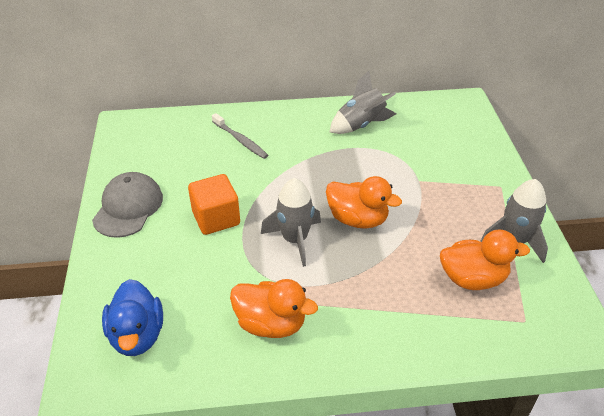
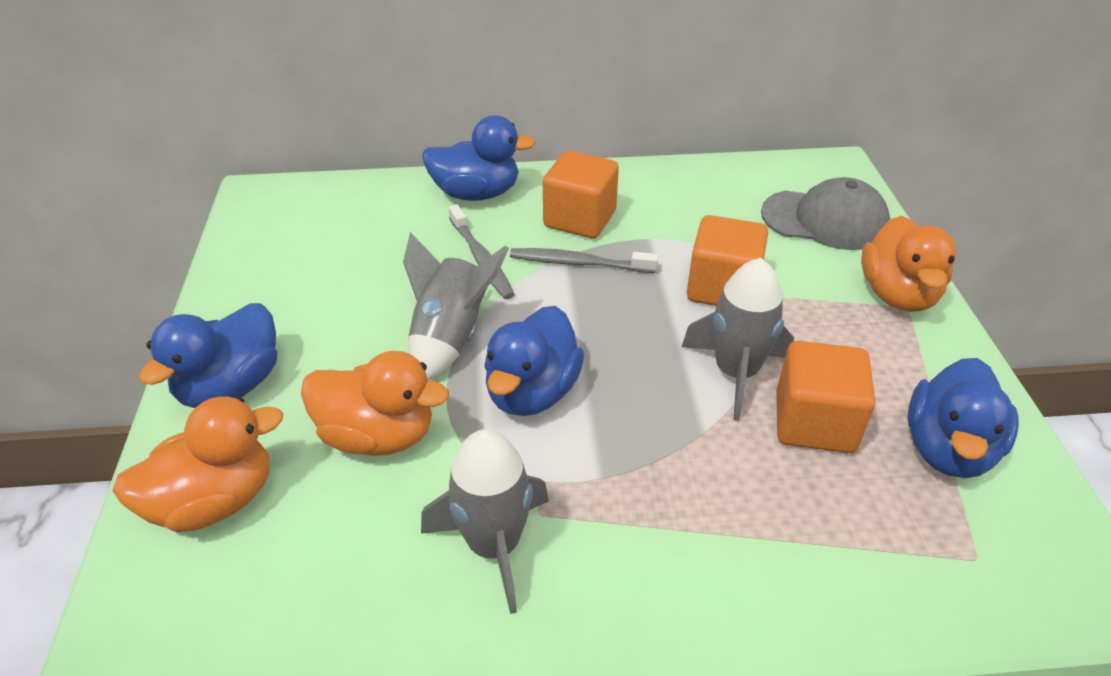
blue duck: [102,279,163,356] = 1 -> [139,303,277,408] [422,115,536,201] [484,306,584,416] [908,358,1019,478] = 4
grey toothbrush: [212,113,268,159] = 1 -> [448,204,515,299] [510,248,658,273] = 2
orange cube: [188,174,240,235] = 1 -> [543,151,619,238] [687,215,768,306] [776,341,876,453] = 3

